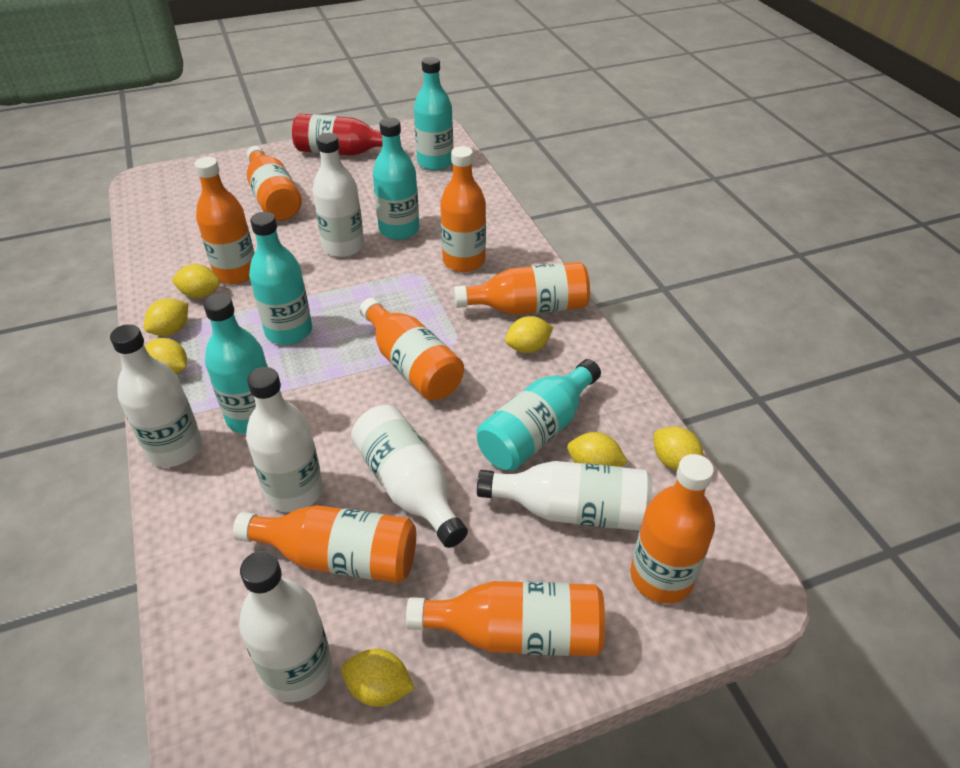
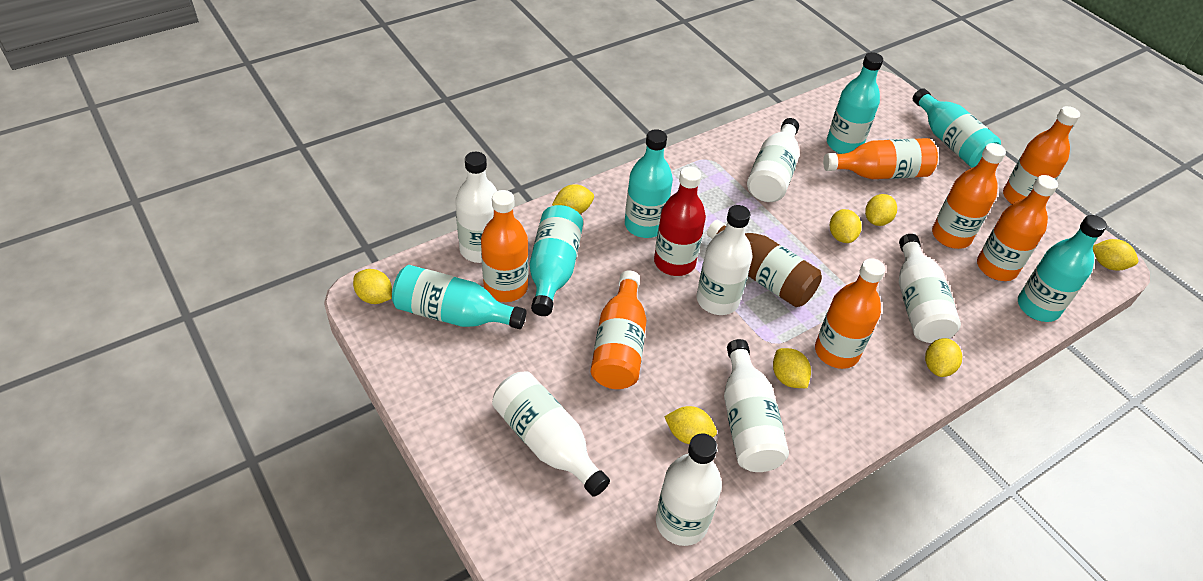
brown bottle: none = 0 -> [707,220,822,307] = 1
orange bottle: [194,157,255,284] [233,505,416,583] [247,146,302,221] [359,298,464,400] [406,581,605,656] [440,146,486,272] [454,262,590,315] [630,454,715,604] = 8 -> [481,190,528,302] [591,270,647,389] [815,258,885,369] [823,138,938,179] [932,143,1006,249] [977,175,1058,281] [1003,106,1080,204] = 7
turquoise bottle: [203,293,268,434] [249,212,312,345] [373,117,419,240] [414,57,453,171] [477,359,601,471] = 5 -> [392,265,526,329] [530,205,583,316] [625,129,673,238] [827,52,883,154] [913,88,1001,168] [1018,215,1107,322] = 6
white bottle: [110,324,202,467] [239,551,332,702] [246,367,323,512] [312,133,364,257] [351,405,468,548] [477,461,652,531] = 6 -> [455,152,497,263] [492,371,610,497] [656,433,722,546] [696,205,752,315] [724,339,789,472] [747,118,800,202] [899,234,961,343] = 7
yellow lemon: [144,298,188,336] [145,338,187,374] [172,264,220,298] [341,649,415,707] [505,316,553,353] [567,432,628,467] [654,426,704,471] = 7 -> [353,269,392,304] [552,184,594,214] [664,406,717,444] [773,348,811,388] [830,209,861,243] [865,194,897,226] [925,338,962,377] [1093,239,1138,271] = 8

